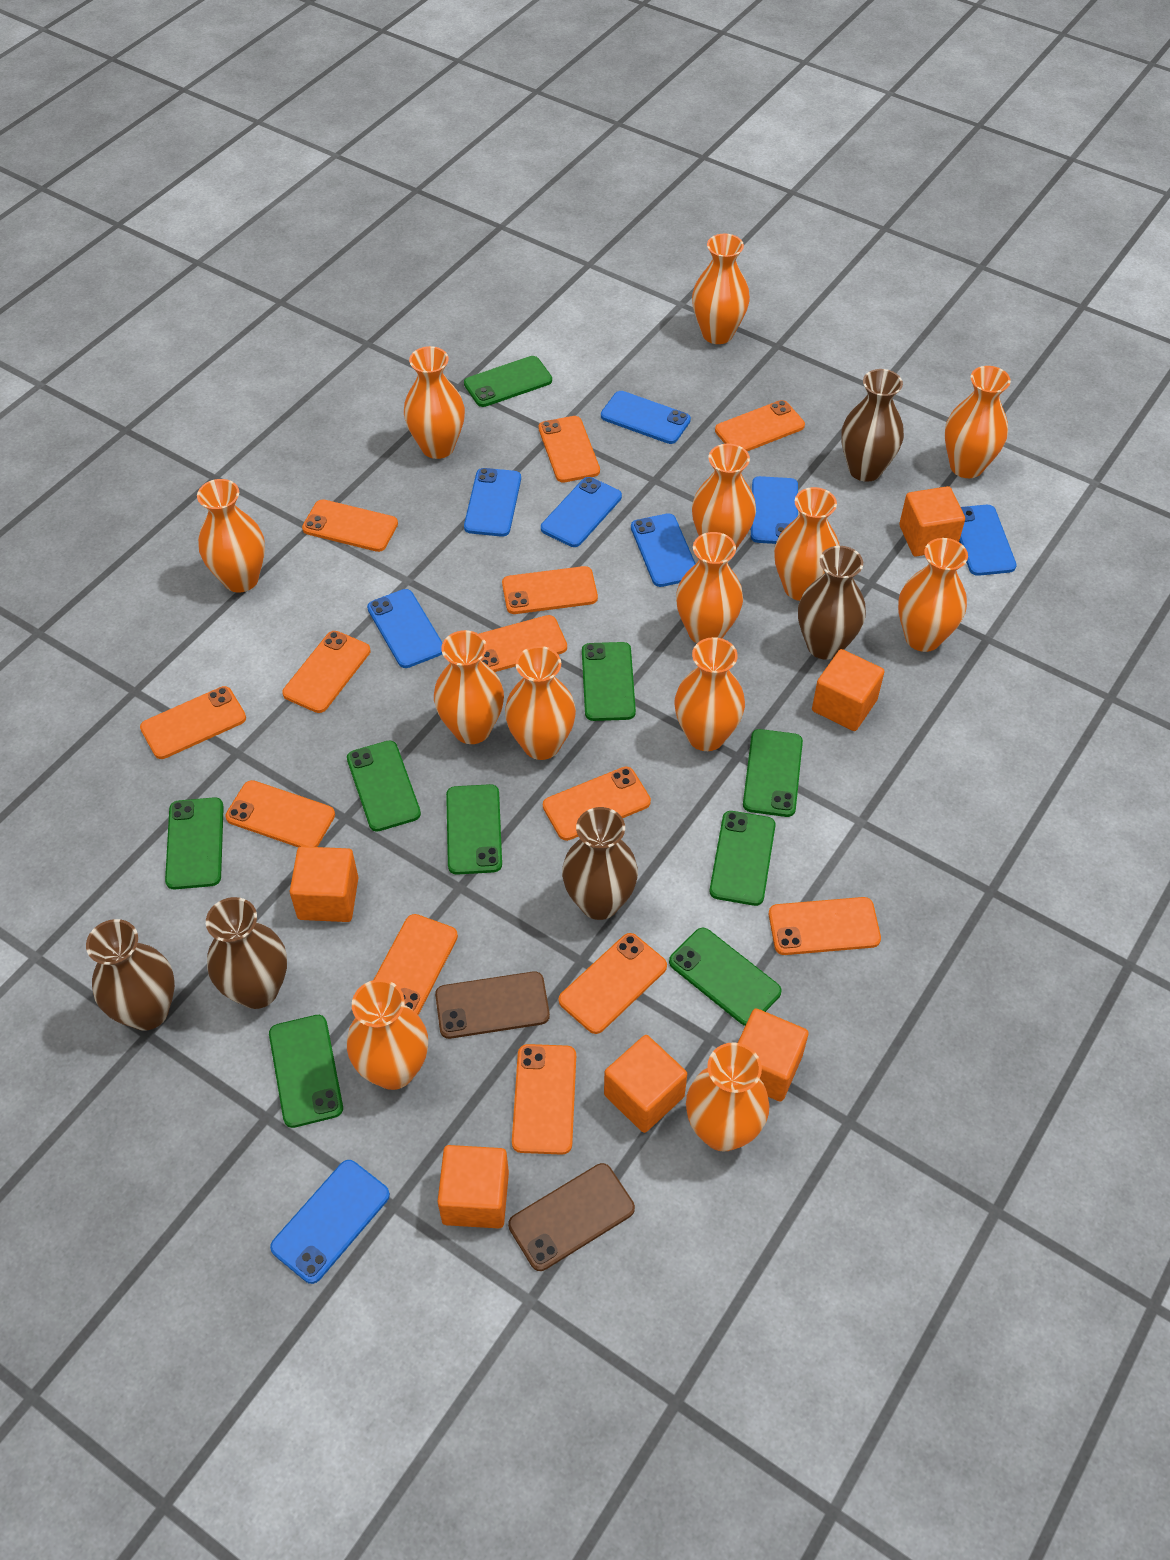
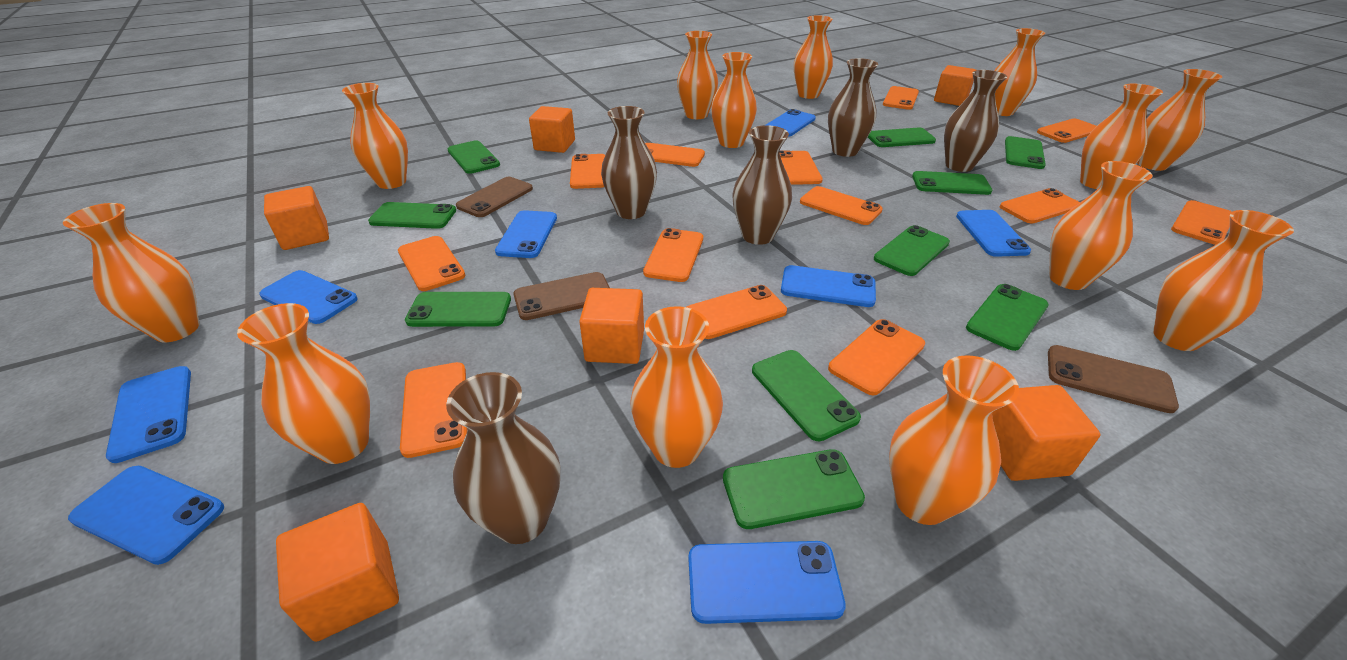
brown phone: [435,971,550,1039] [508,1163,635,1271] = 2 -> [456,177,533,217] [513,272,610,320] [1048,345,1179,413] = 3
green phone: [165,797,224,889] [269,1015,343,1128] [347,741,421,832] [446,784,502,875] [464,356,552,407] [582,642,636,721] [669,928,782,1026] [710,811,776,906] [743,729,803,817] = 9 -> [368,202,456,229] [405,292,511,327] [448,140,500,174] [723,449,865,529] [752,350,861,441] [868,128,936,147] [874,225,950,276] [912,171,992,195] [966,284,1049,351] [1005,136,1046,169] = 10

